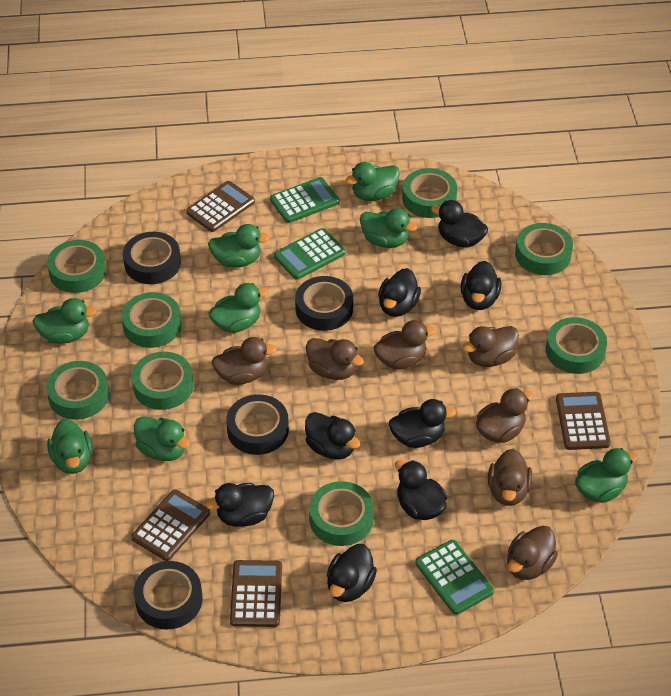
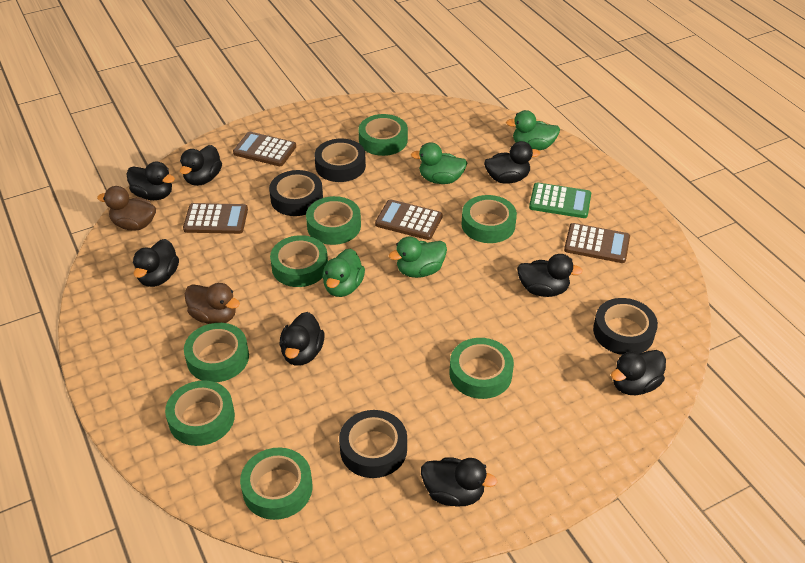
brown duck: [212,337,277,385] [306,338,364,380] [374,320,436,369] [462,326,519,367] [476,388,534,443] [488,449,532,506] [507,526,558,580] = 7 -> [97,186,156,231] [184,283,240,324] = 2
green calculator: [270,177,339,223] [274,228,345,280] [415,540,494,615] = 3 -> [529,182,591,218] = 1
green duck: [33,298,97,344] [47,419,92,474] [134,416,190,461] [208,224,270,267] [209,283,268,333] [345,162,400,201] [360,208,417,248] [575,448,638,503] = 8 -> [322,249,365,297] [389,237,447,278] [411,142,467,184] [506,110,560,150] = 4

